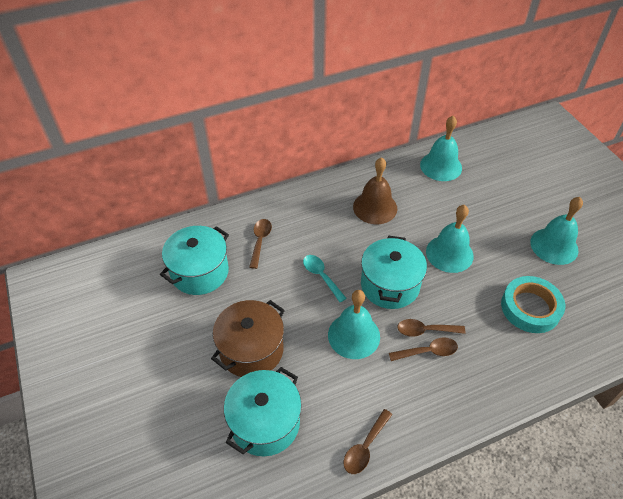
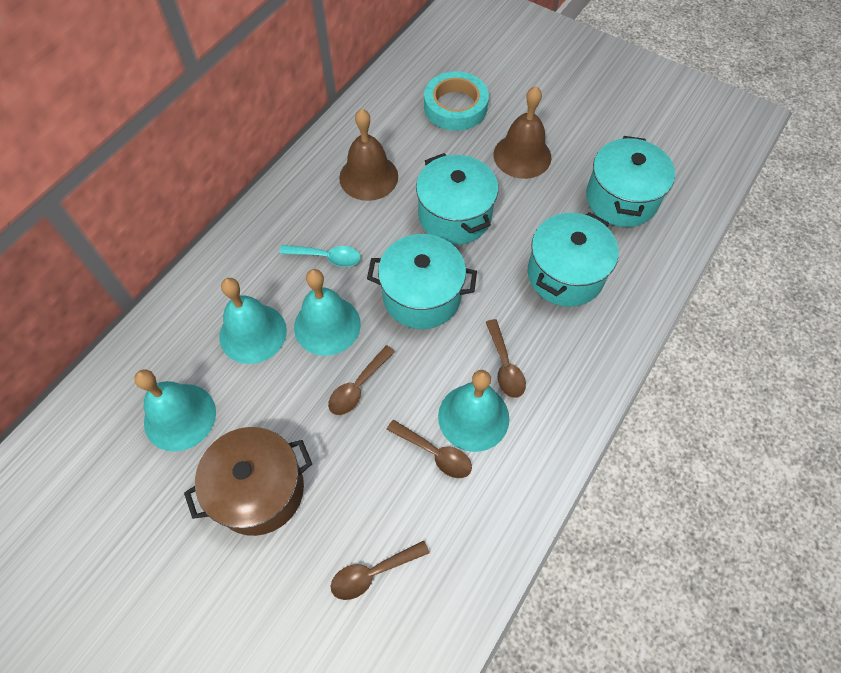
brown bell: [353,157,397,224] = 1 -> [339,109,398,201] [494,86,551,179] = 2
turquoise pot: [160,226,229,295] [224,367,302,456] [361,236,427,309] = 3 -> [367,234,477,329] [416,153,498,245] [527,212,619,307] [586,136,675,227] = 4

